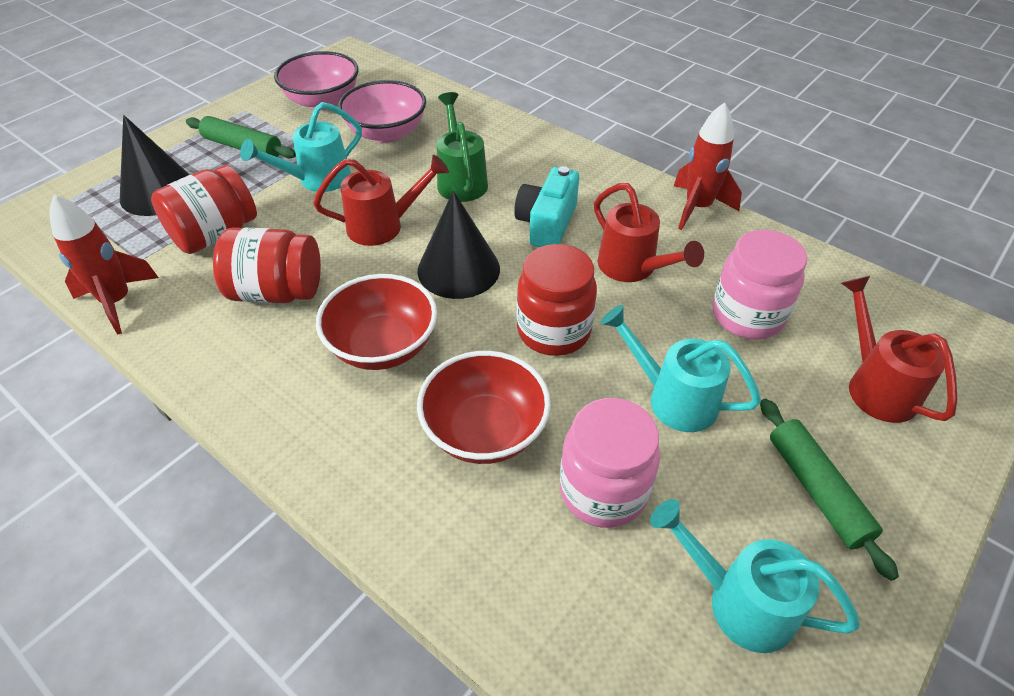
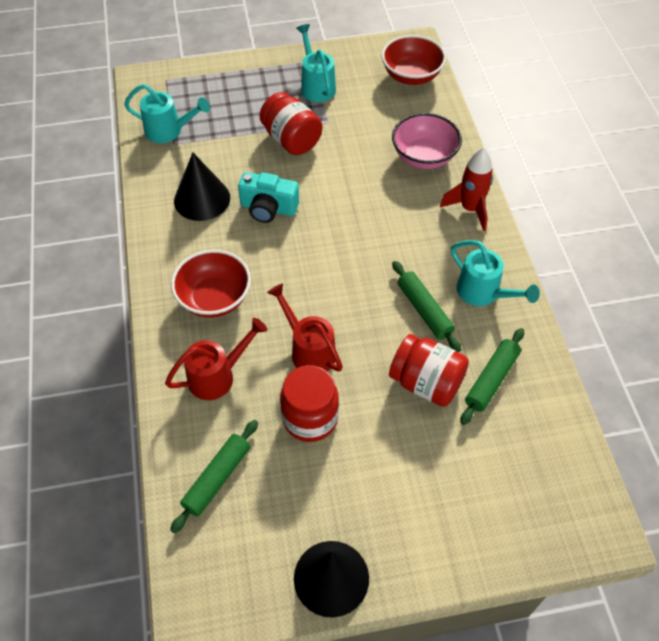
green rolling pin: [186,116,296,159] [760,398,899,581] = 2 -> [170,420,258,533] [392,261,461,352] [460,328,524,425] = 3
green watering can: [437,92,488,202] = 1 -> none = 0
pink bowl: [274,51,359,110] [338,80,426,143] = 2 -> [392,113,462,169] = 1
pink jar: [560,398,660,528] [712,230,807,340] = 2 -> none = 0
red rocket: [49,195,159,335] [674,102,742,230] = 2 -> [440,147,493,232] = 1
red watering can: [313,155,449,246] [594,183,704,282] [841,276,958,423] = 3 -> [165,318,267,400] [267,283,343,372] = 2

